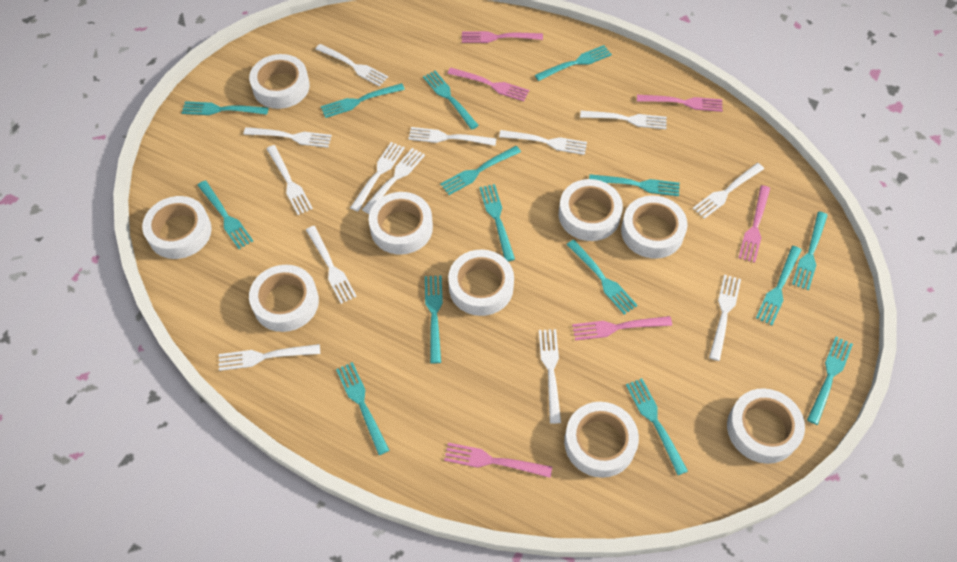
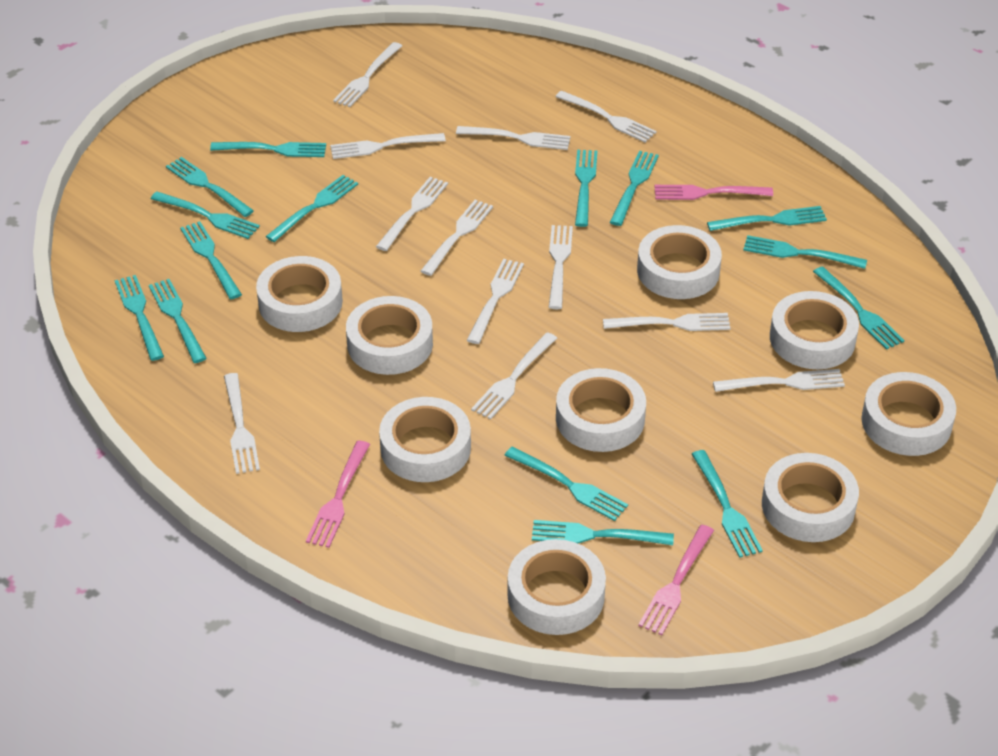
pink fork: [444,443,552,478] [447,68,529,101] [462,31,543,43] [572,316,672,341] [637,95,723,112] [739,185,770,263] = 6 -> [306,441,370,548] [638,525,714,635] [654,185,773,200] = 3
white fork: [219,344,320,371] [244,127,332,148] [267,145,313,215] [306,226,357,304] [315,44,388,86] [350,142,405,211] [362,148,425,214] [408,127,497,146] [499,130,587,155] [539,329,561,424] [580,111,667,129] [693,163,764,219] [709,274,741,361] = 13 -> [224,373,260,474] [330,133,446,159] [333,42,402,107] [376,177,448,251] [421,200,493,276] [456,126,571,150] [467,259,524,344] [471,332,557,420] [549,225,573,309] [555,91,656,142] [603,313,731,331] [713,369,845,392] = 12

